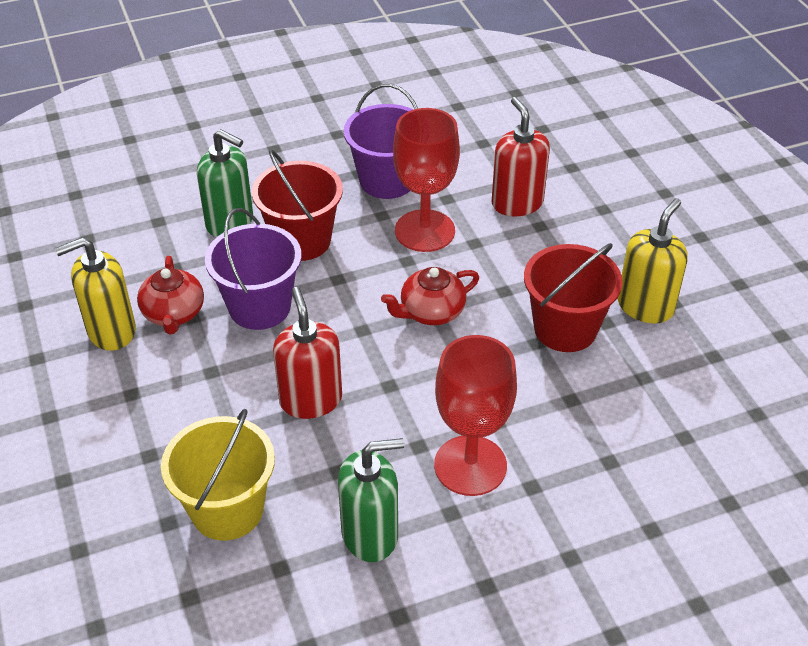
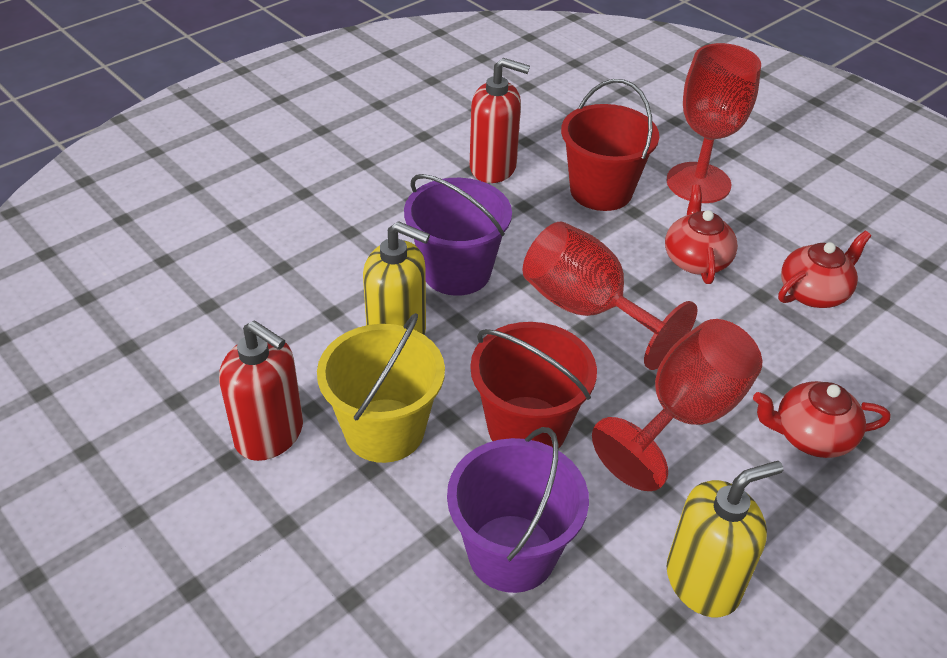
green soap dispenser: [197,129,253,237] [338,438,404,562] = 2 -> none = 0
red goblet: [393,108,460,252] [434,335,517,496] = 2 -> [522,221,698,370] [592,319,762,491] [666,43,761,203] = 3
red teapot: [137,256,204,335] [381,267,479,325] = 2 -> [665,185,738,284] [753,381,890,458] [778,231,871,308] = 3

